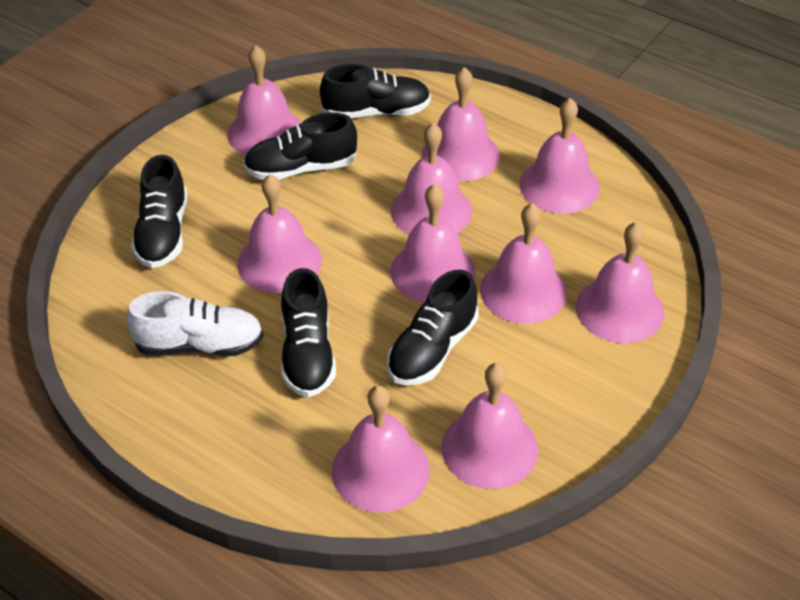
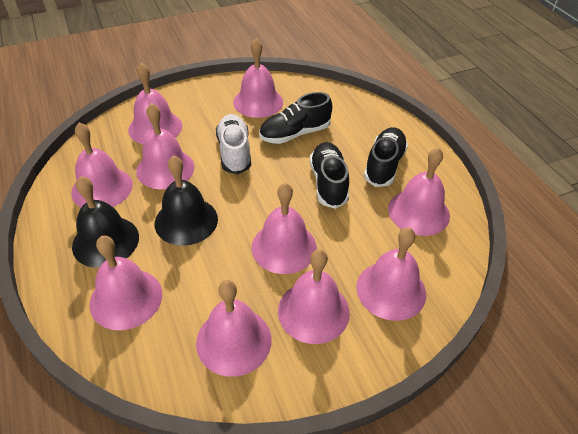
black bell: none = 0 -> [72,176,139,268] [155,155,218,246] = 2
black shoe: [131,155,187,268] [243,112,357,180] [281,268,336,397] [320,64,431,118] [387,270,479,385] = 5 -> [259,92,332,144] [310,142,349,209] [364,127,408,187] = 3

